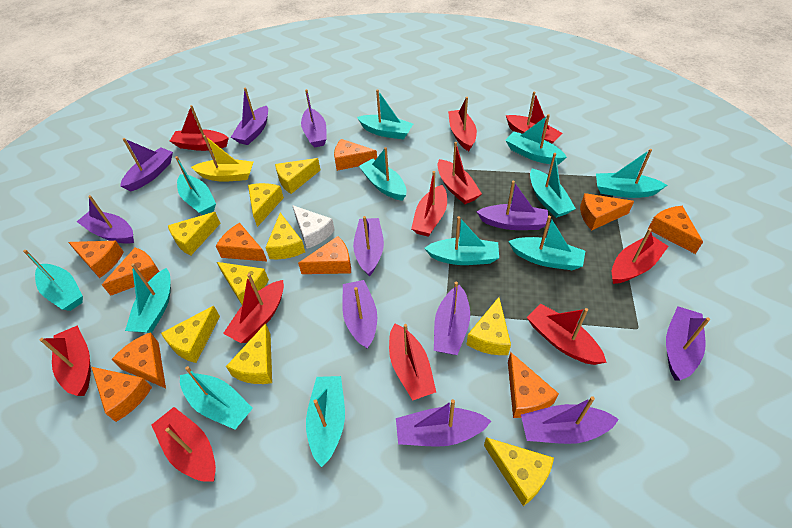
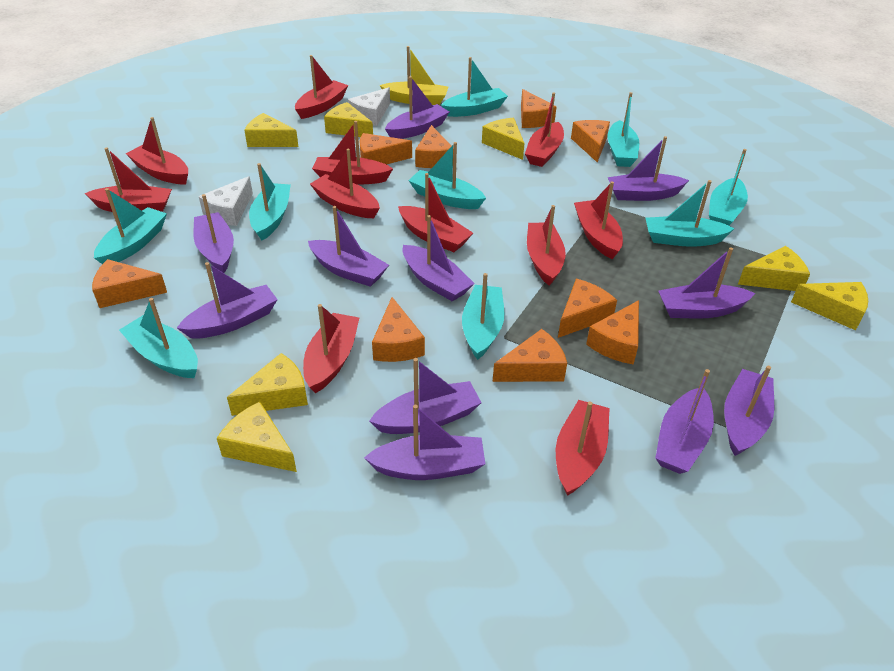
orange cheese: [68,241,123,278] [91,367,152,422] [102,247,160,296] [111,332,166,388] [216,223,267,261] [298,236,351,274] [334,139,377,171] [508,352,559,418] [580,193,634,230] [648,206,703,254] = 10 -> [92,259,167,308] [360,133,412,165] [372,297,425,362] [415,125,454,168] [493,329,567,382] [521,89,556,128] [558,279,617,338] [571,120,610,162] [586,300,639,365] = 9
turquoise boat: [23,250,83,311] [125,263,171,333] [175,156,216,215] [180,366,253,429] [306,376,345,468] [357,89,413,140] [359,147,407,201] [424,216,499,265] [505,114,567,165] [508,216,585,270] [530,153,576,218] [596,149,667,198] = 12 -> [94,188,167,264] [119,298,198,378] [249,163,291,241] [408,142,486,209] [441,57,508,117] [462,273,504,360] [607,92,639,167] [645,180,735,247] [709,149,748,225] = 9
white cheese: [292,205,335,249] = 1 -> [199,176,253,226] [348,87,390,126] = 2
yellow cheese: [161,306,220,363] [168,212,221,255] [217,262,269,305] [226,323,272,384] [248,183,284,227] [265,213,305,259] [275,158,320,194] [467,297,511,355] [484,437,554,506] = 9 -> [217,402,297,472] [227,353,308,416] [244,113,299,147] [324,102,373,137] [482,118,525,160] [738,246,810,291] [791,282,868,330] = 7

